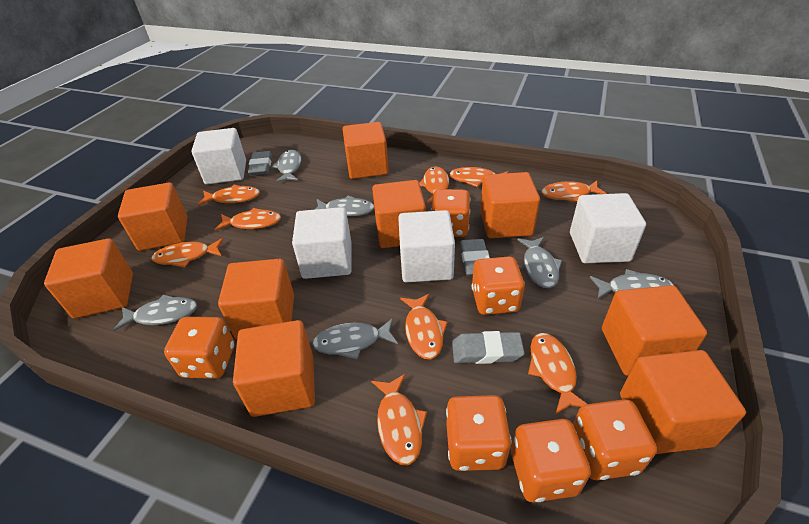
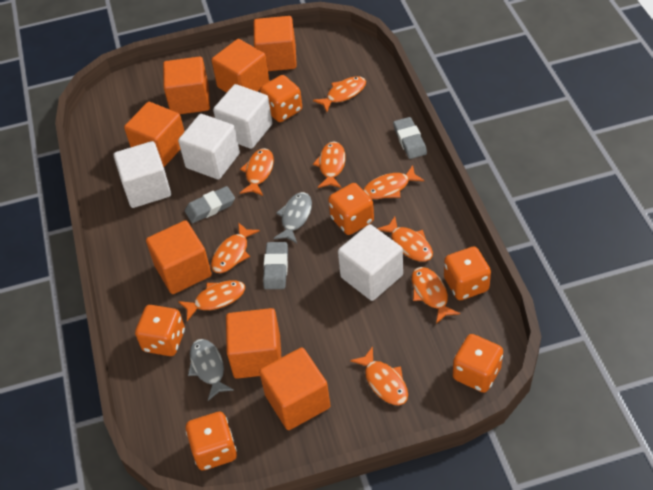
grey fish: [113,295,197,331] [272,150,302,183] [312,318,398,360] [316,196,374,216] [517,237,563,288] [590,269,674,299] = 6 -> [188,339,234,401] [273,192,312,243] = 2
orange cube: [44,238,133,318] [118,183,187,251] [218,259,294,339] [233,320,315,417] [343,122,389,179] [372,180,426,248] [480,172,540,238] [602,285,707,376] [620,350,746,454] = 9 -> [124,102,185,167] [146,220,212,294] [163,56,210,114] [211,39,270,93] [226,308,282,379] [254,16,297,71] [259,347,331,430] = 7

